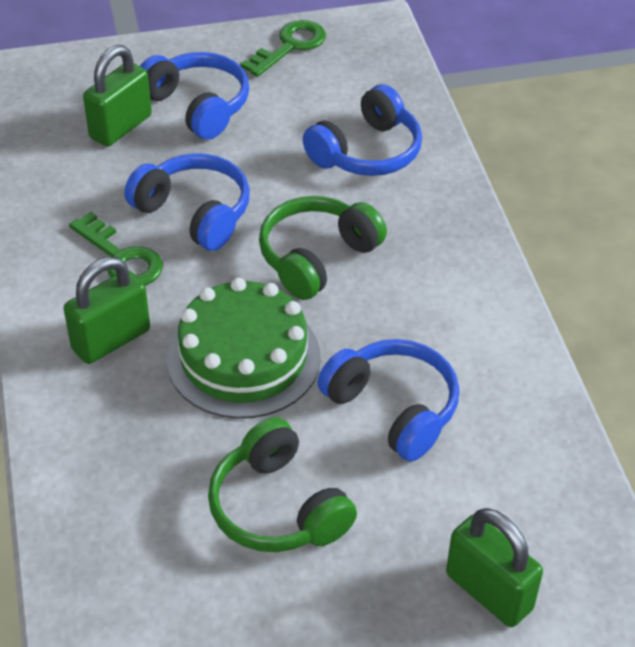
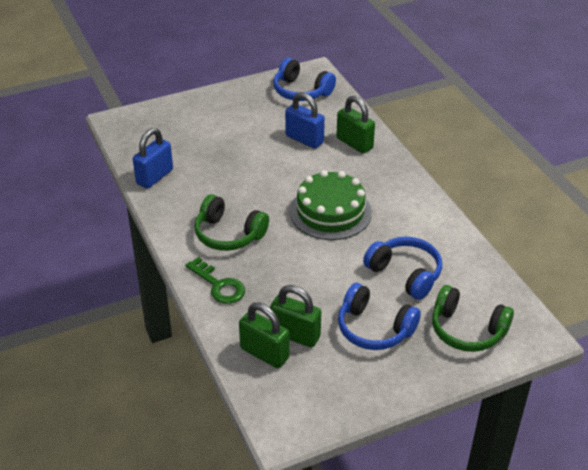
blue headphones: [124,154,250,251] [140,52,249,140] [303,84,422,176] [317,339,459,461] = 4 -> [273,58,336,101] [338,283,421,350] [363,237,442,300] = 3
blue padlock: none = 0 -> [133,128,173,189] [285,92,325,149] = 2
green key: [69,212,163,286] [241,20,326,77] = 2 -> [185,257,245,304] = 1

